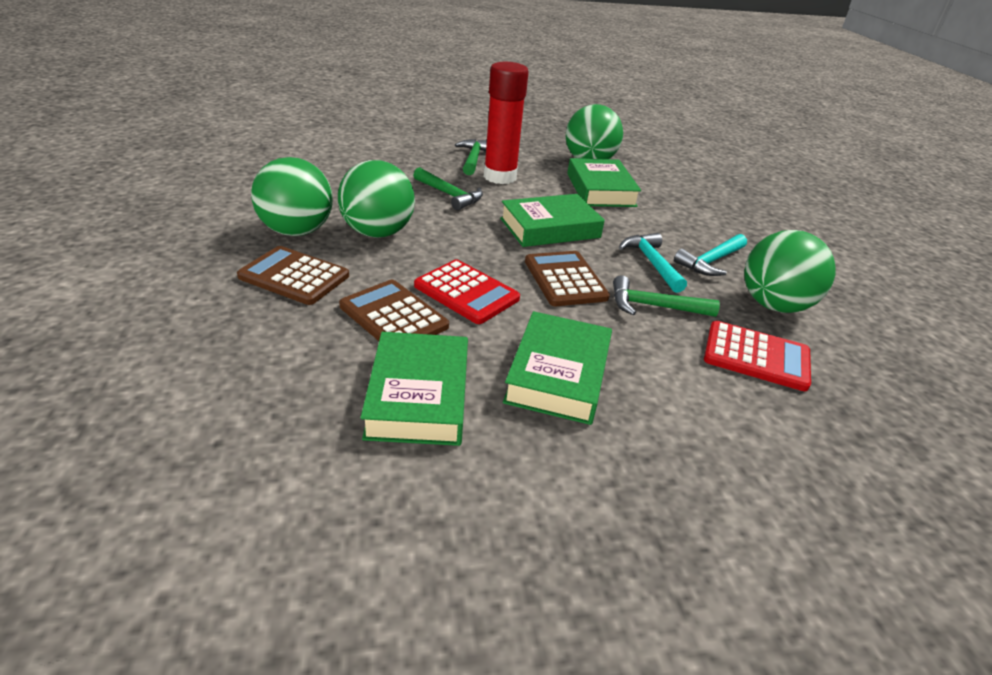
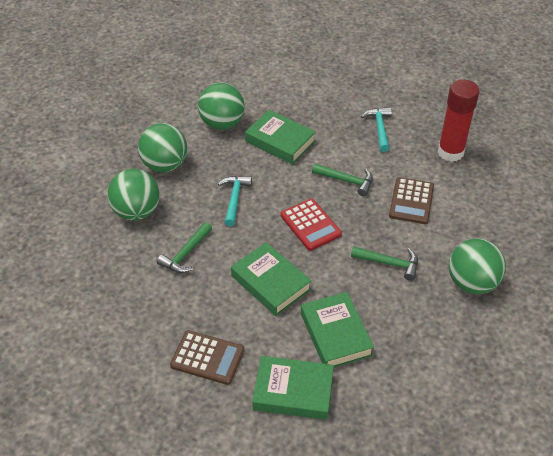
brown calculator: [237,246,349,305] [339,280,449,341] [525,251,610,306] = 3 -> [170,330,244,385] [389,177,434,224] = 2
red calculator: [414,259,520,324] [704,321,811,391] = 2 -> [281,199,342,251] = 1

